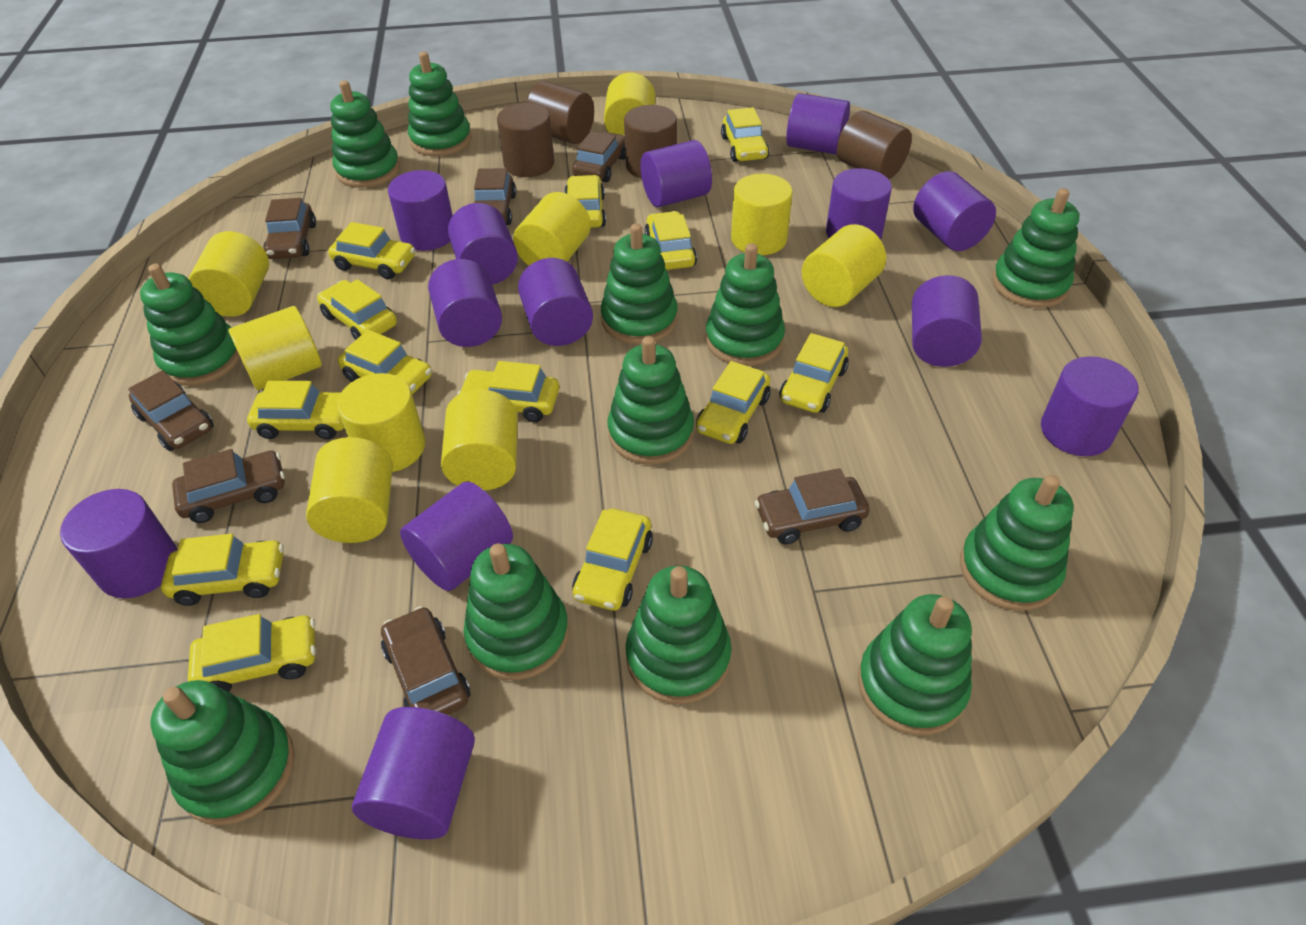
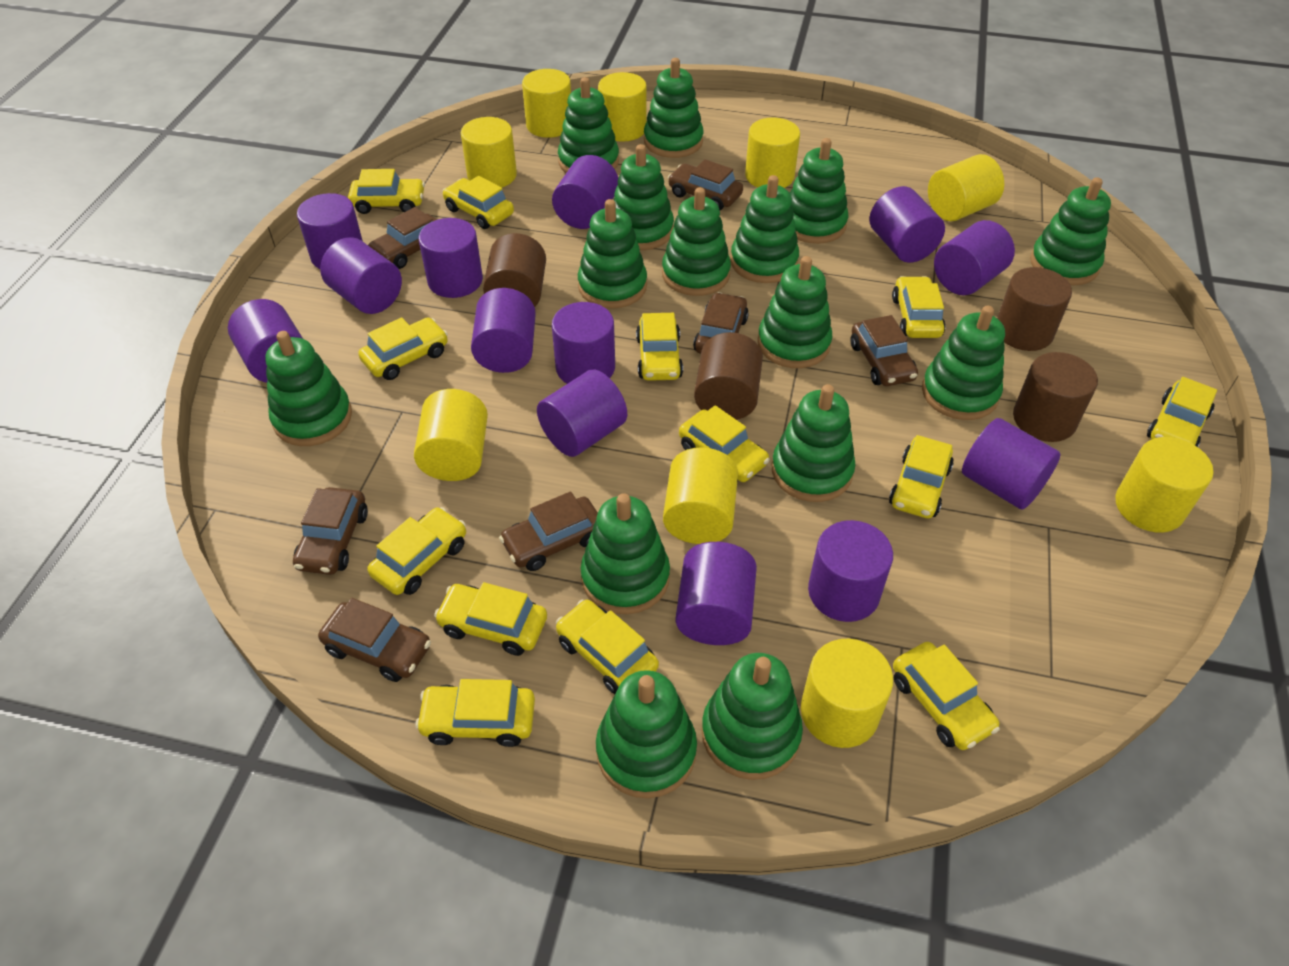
green stacking toy: [140,264,240,386] [150,680,295,825] [330,80,400,188] [408,52,472,156] [464,543,569,680] [601,223,678,344] [607,336,694,465] [626,566,732,704] [706,243,785,366] [858,594,972,735] [960,475,1074,611] [992,188,1079,308] = 12 -> [265,331,352,446] [558,77,619,173] [578,199,647,309] [581,493,670,614] [596,670,697,798] [613,144,674,250] [644,58,703,158] [662,187,731,296] [701,653,803,780] [730,175,799,283] [758,256,832,368] [772,384,856,502] [790,138,849,244] [922,306,1005,420] [1030,177,1111,285] = 15

